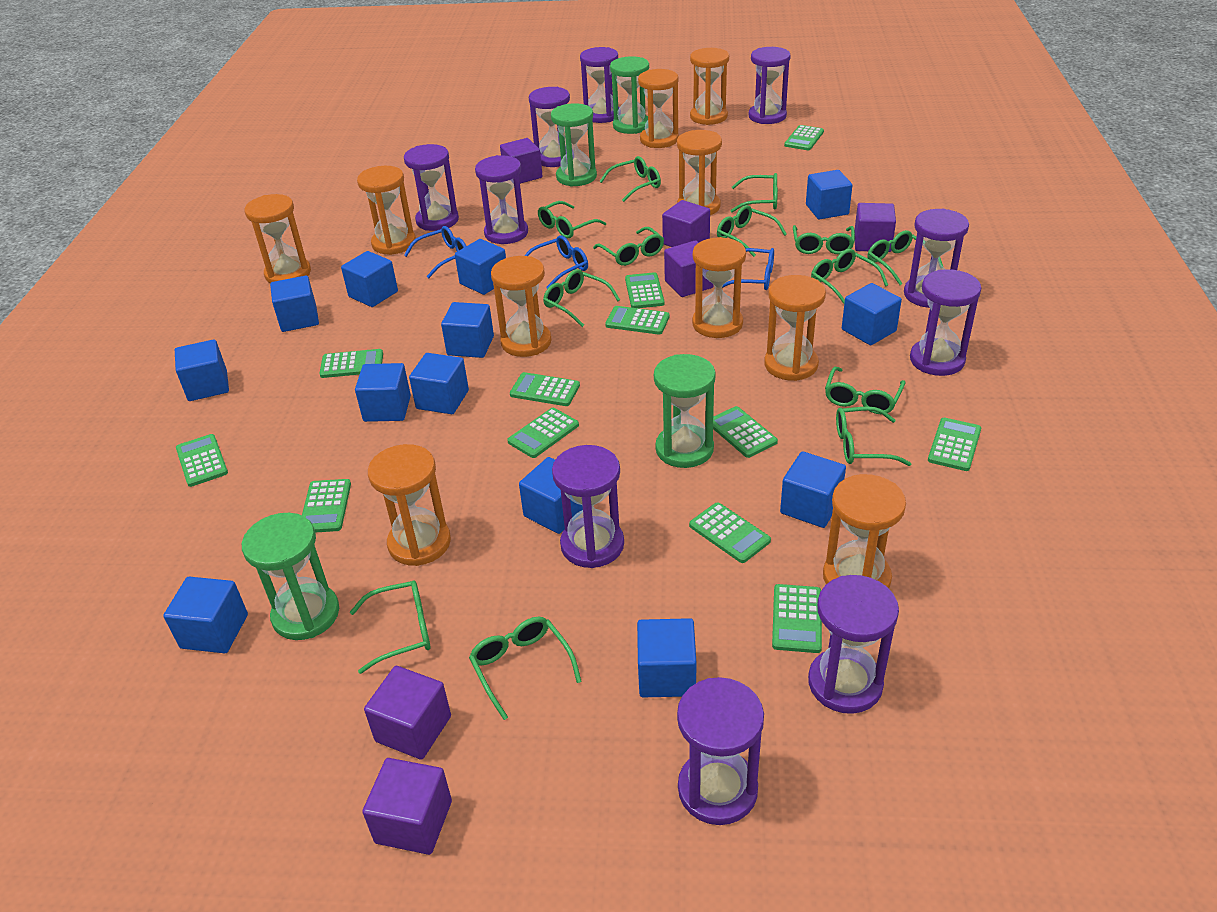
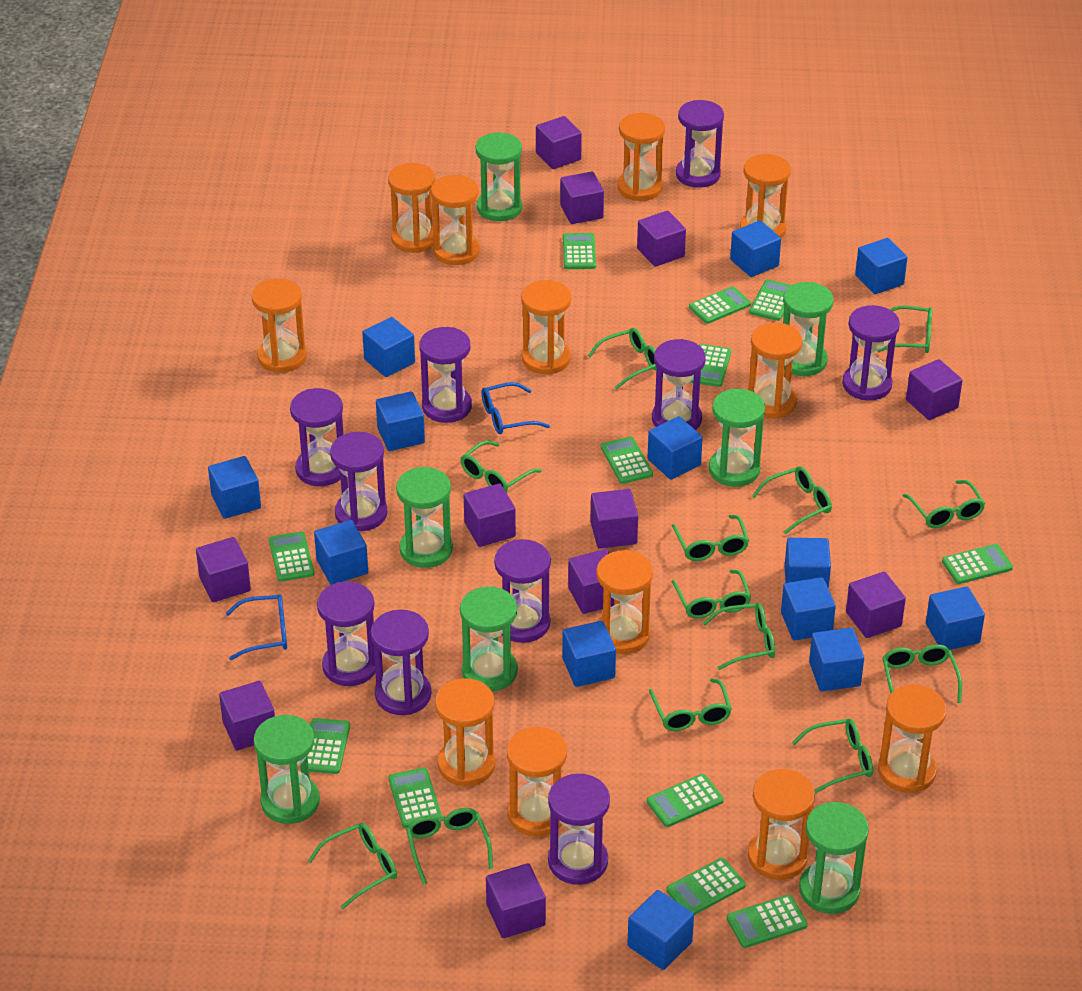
blue glasses: [404,226,466,278] [525,235,588,289] [723,248,774,290] = 3 -> [226,594,287,660] [481,382,550,434] = 2
green hourglass: [242,513,339,640] [551,103,597,187] [610,56,649,134] [654,354,716,468] = 4 -> [254,715,320,824] [396,467,453,568] [460,587,518,691] [476,132,522,221] [709,389,765,487] [783,282,834,376] [799,802,869,914] = 7
orange hourglass: [244,194,311,283] [357,166,416,255] [368,444,451,566] [491,256,552,357] [638,69,679,148] [677,130,722,215] [690,48,729,125] [692,237,746,338] [764,275,826,381] [823,474,906,588] = 10 -> [251,278,307,373] [388,163,435,253] [431,175,480,265] [435,678,496,786] [507,727,567,836] [521,280,571,374] [596,550,653,654] [617,113,665,201] [740,154,791,238] [748,769,815,880] [749,323,802,418] [878,685,947,793] = 12
purple cube: [362,758,452,855] [364,666,451,760] [500,138,543,184] [662,200,710,247] [664,240,713,297] [855,203,896,252] = 6 -> [196,537,251,602] [219,681,275,750] [464,483,516,547] [486,863,546,938] [536,116,582,169] [560,172,604,224] [568,549,614,614] [590,489,638,548] [637,211,686,267] [846,572,906,638] [906,359,963,420] = 11

